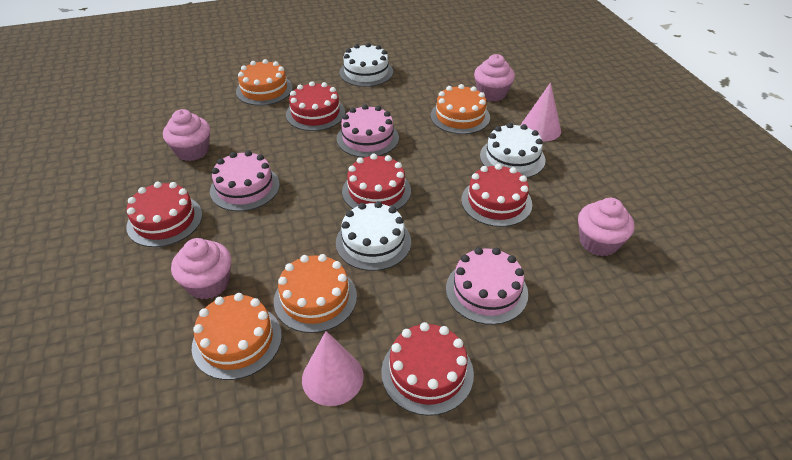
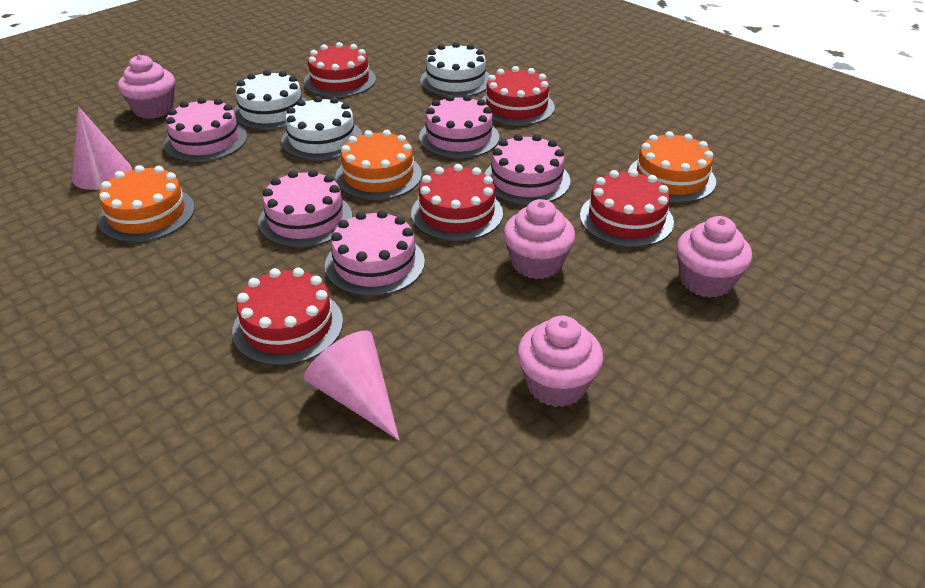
orange cake: [192,293,282,380] [236,59,293,106] [274,254,357,333] [431,84,490,134] = 4 -> [98,165,195,242] [335,130,422,200] [628,131,716,203] = 3
pink cake: [210,150,280,211] [337,104,399,158] [446,247,528,325] = 3 -> [164,97,247,162] [258,169,352,248] [325,210,425,296] [419,95,499,159] [484,134,570,205] = 5

